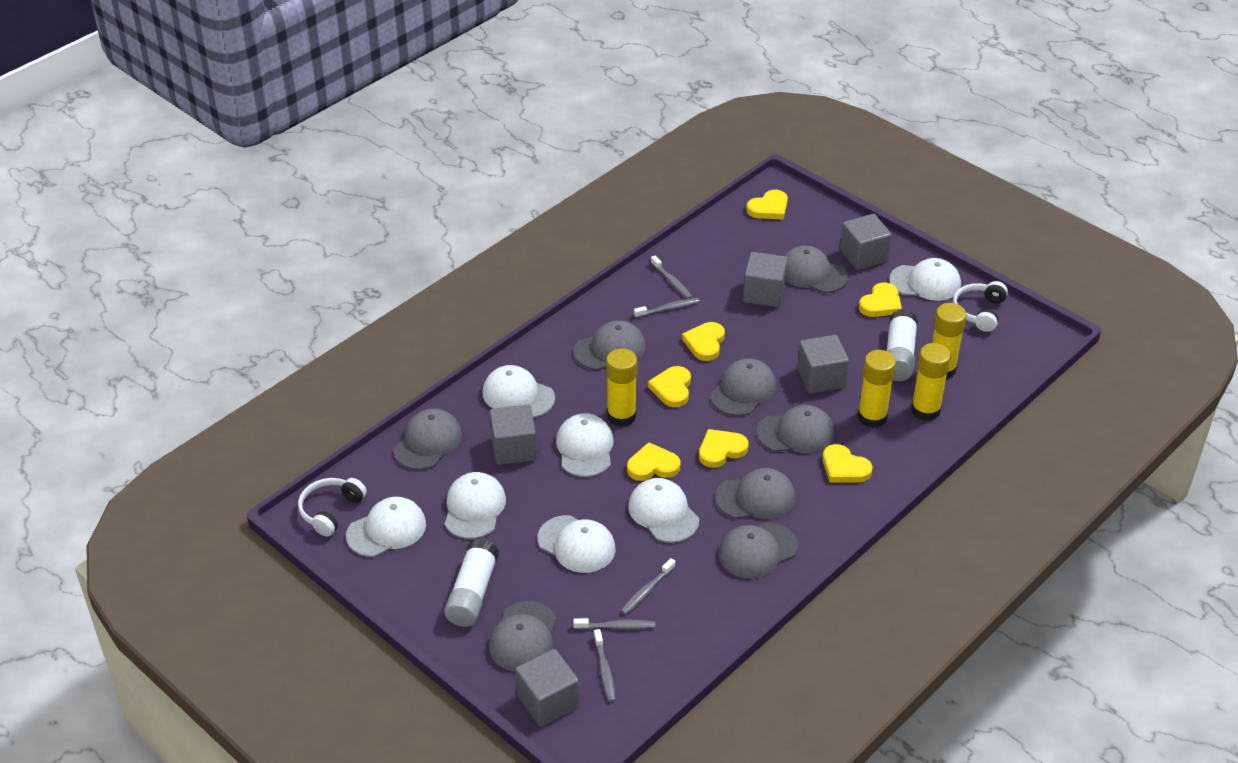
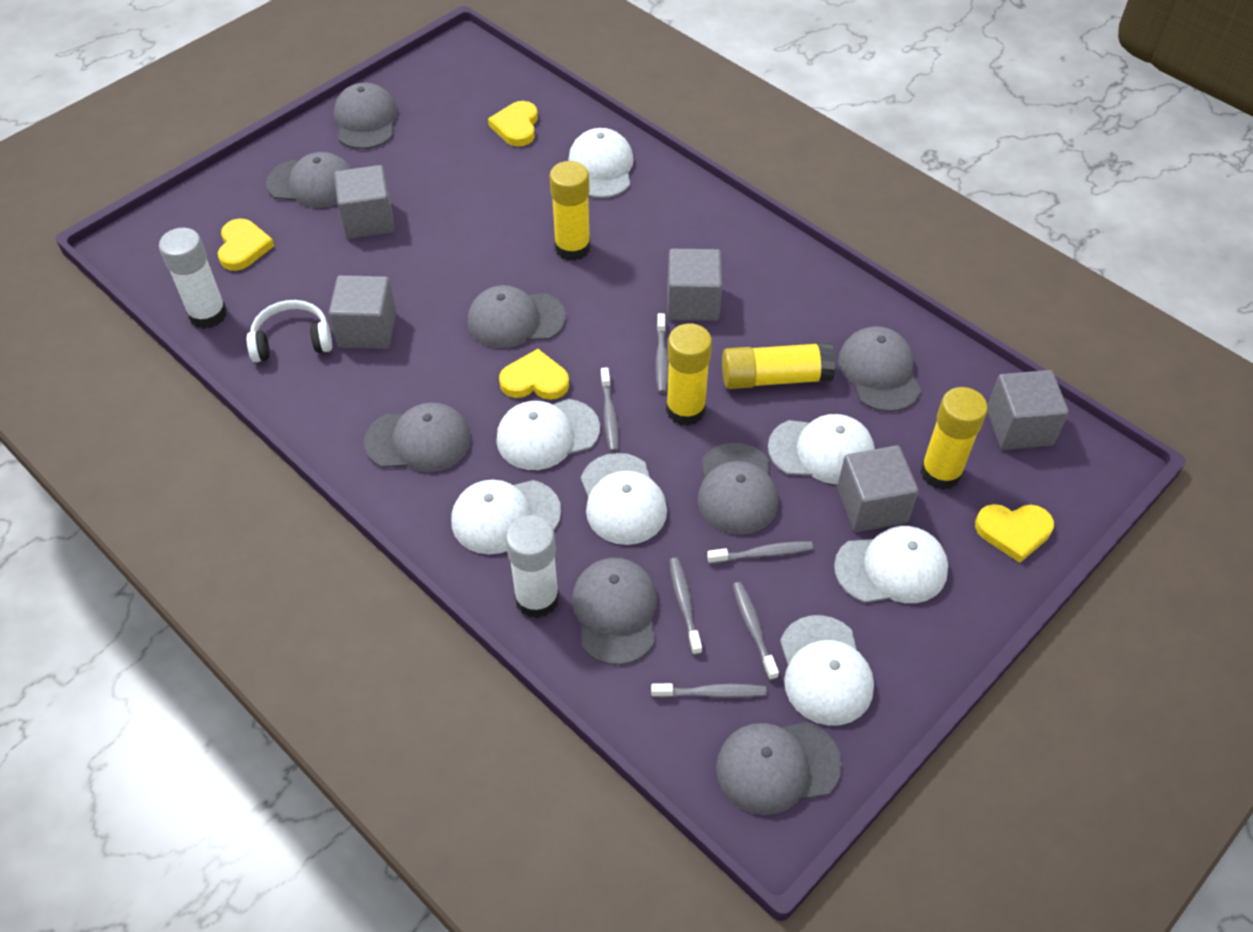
grey toothbrush: [573,618,655,630] [594,629,616,702] [621,558,675,615] [634,298,699,318] [651,256,692,299] = 5 -> [600,367,619,452] [651,683,767,698] [655,313,669,393] [669,557,702,655] [707,541,813,564] [733,582,779,680] = 6
white headphones: [298,478,367,537] [953,281,1008,332] = 2 -> [246,300,332,362] = 1
yellow heart: [627,442,680,481] [648,366,691,407] [682,322,725,361] [699,429,749,468] [746,190,788,220] [823,444,872,483] [859,282,902,317] = 7 -> [218,218,274,271] [488,101,538,147] [499,349,569,400] [975,504,1054,563] = 4

